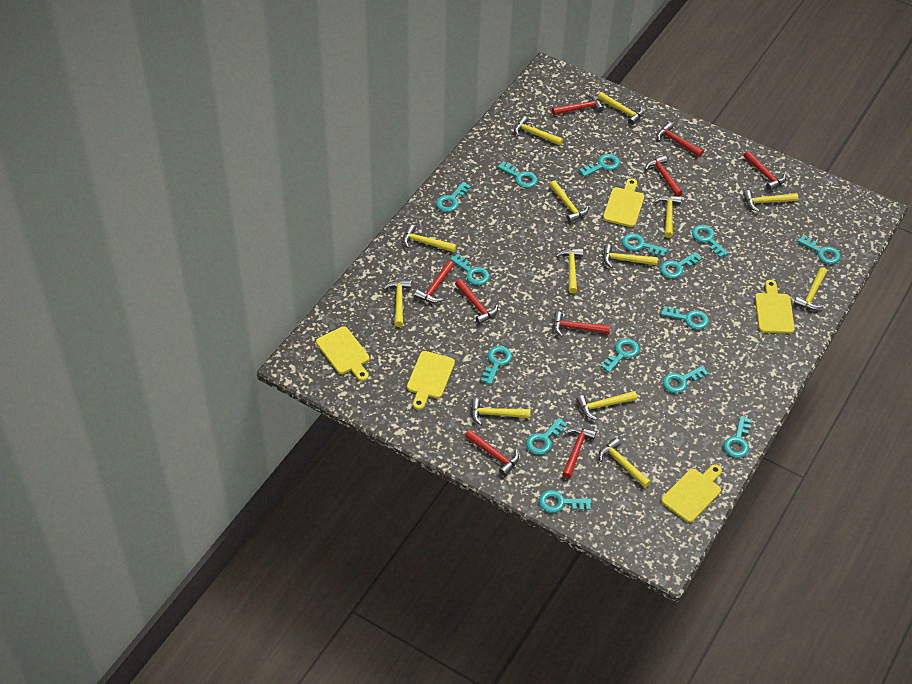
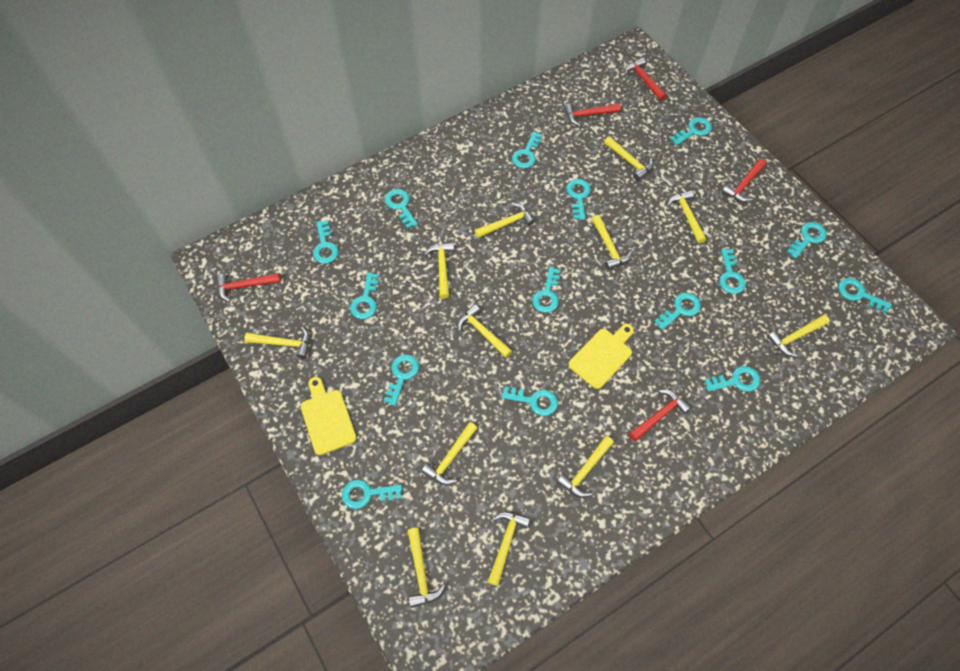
red hammer: [414,260,454,303] [455,279,498,324] [465,430,519,476] [552,94,604,115] [553,311,610,337] [562,427,596,478] [645,155,683,196] [657,122,703,157] [743,151,786,191] = 9 -> [216,273,281,302] [564,103,621,126] [625,58,666,101] [629,389,691,442] [722,159,766,202] = 5
yellow cutting board: [316,326,369,381] [407,351,455,410] [603,178,644,227] [661,464,722,523] [755,280,795,334] = 5 -> [301,377,356,455] [569,324,634,389] = 2
yellow hammer: [383,280,411,327] [403,225,456,252] [471,398,530,425] [514,116,563,146] [549,181,589,223] [556,248,583,293] [576,391,637,420] [598,92,644,125] [599,438,651,488] [603,244,658,268] [654,196,681,238] [743,190,798,212] [794,267,827,310] = 13 -> [244,327,310,358] [407,528,445,608] [421,422,477,485] [424,242,454,299] [457,304,512,358] [475,203,535,238] [488,511,530,586] [557,436,614,498] [592,215,632,270] [604,136,654,181] [667,190,706,243] [767,315,830,357] = 12

